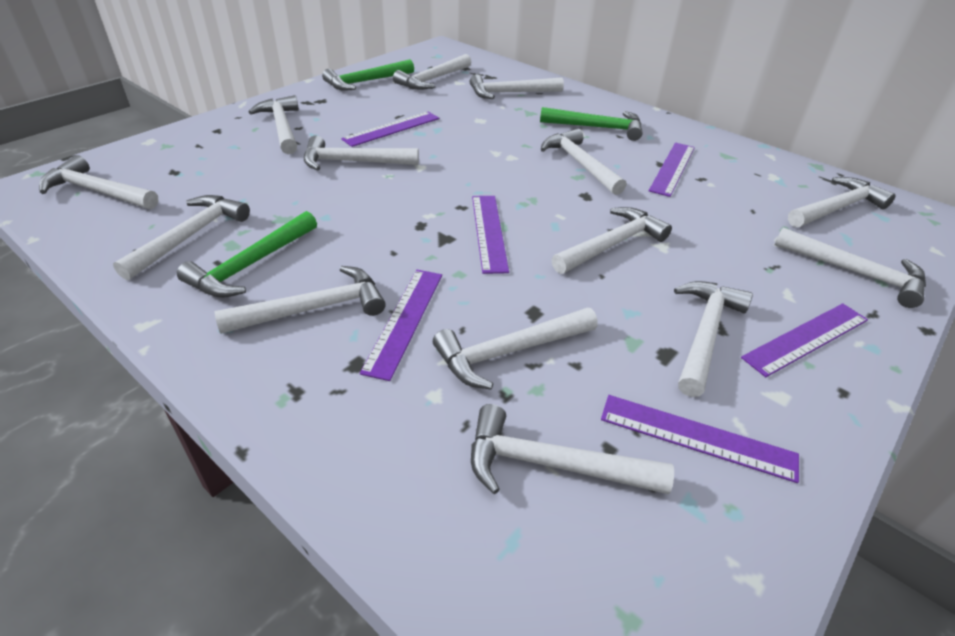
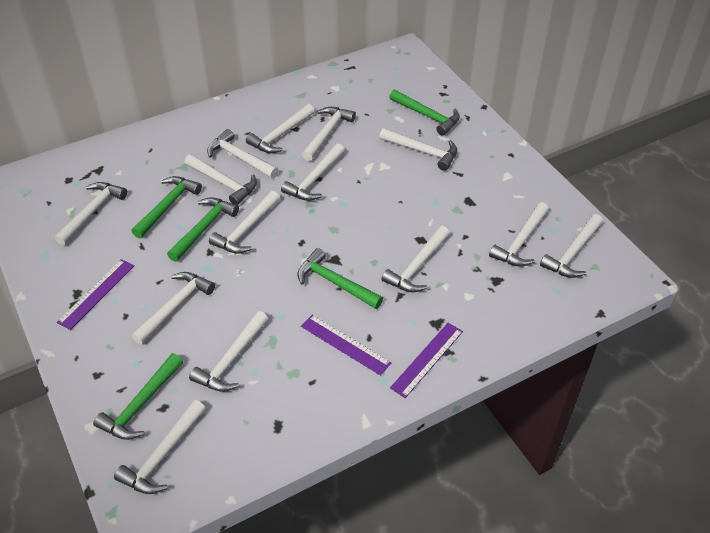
green hammer: [177,211,317,298] [322,59,414,91] [540,107,643,141] = 3 -> [93,353,183,440] [131,176,202,239] [167,197,239,262] [298,248,383,309] [389,90,460,136] = 5
purple ruler: [341,112,439,147] [360,270,442,381] [472,196,509,274] [601,395,799,483] [649,143,695,197] [741,303,868,377] = 6 -> [57,259,134,330] [301,315,391,376] [390,323,463,398] = 3

